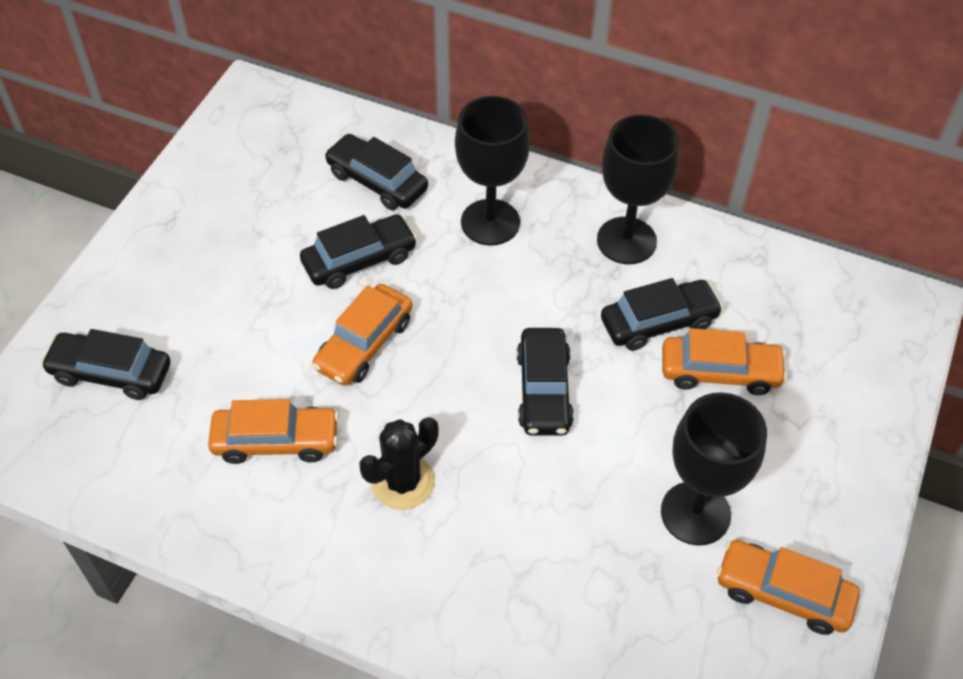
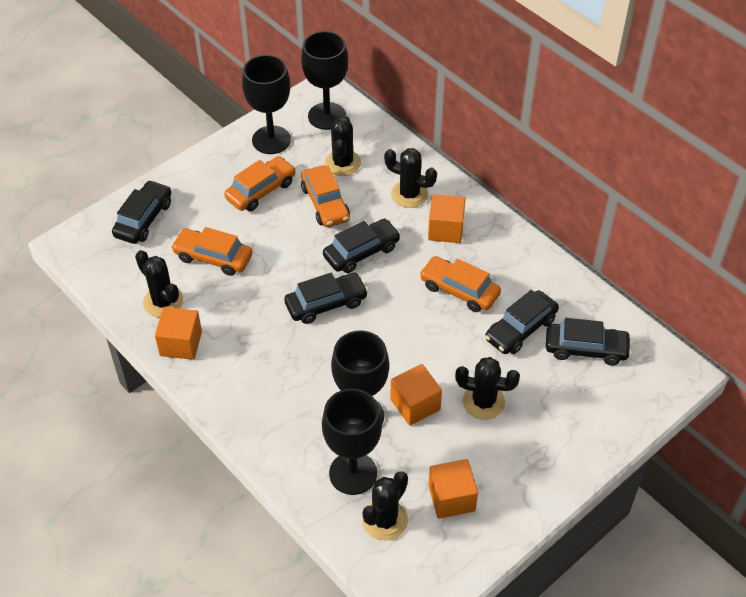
black cactus: [359,417,439,510] = 1 -> [135,250,183,318] [325,115,361,176] [362,471,408,541] [384,148,437,208] [455,357,520,420] = 5
black goblet: [455,96,530,246] [597,114,679,264] [661,392,767,546] = 3 -> [242,55,291,154] [301,31,348,130] [322,388,382,495] [331,330,389,424] = 4
orange cube: none = 0 -> [155,307,202,360] [390,364,442,425] [428,194,465,243] [428,459,478,519] = 4

